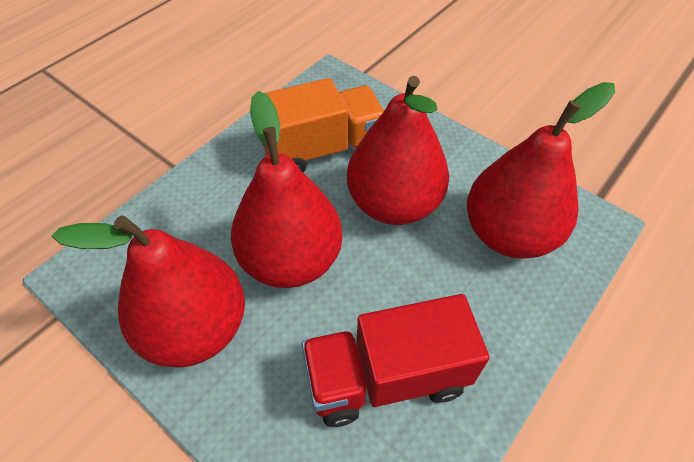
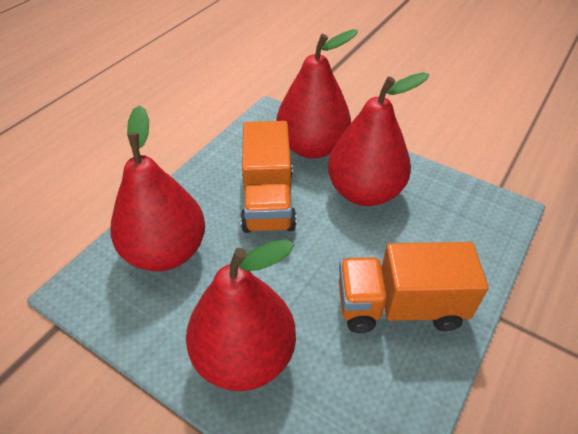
orange truck: [263,78,384,173] = 1 -> [241,121,297,233] [339,242,489,333] = 2
red truck: [302,294,490,427] = 1 -> none = 0

